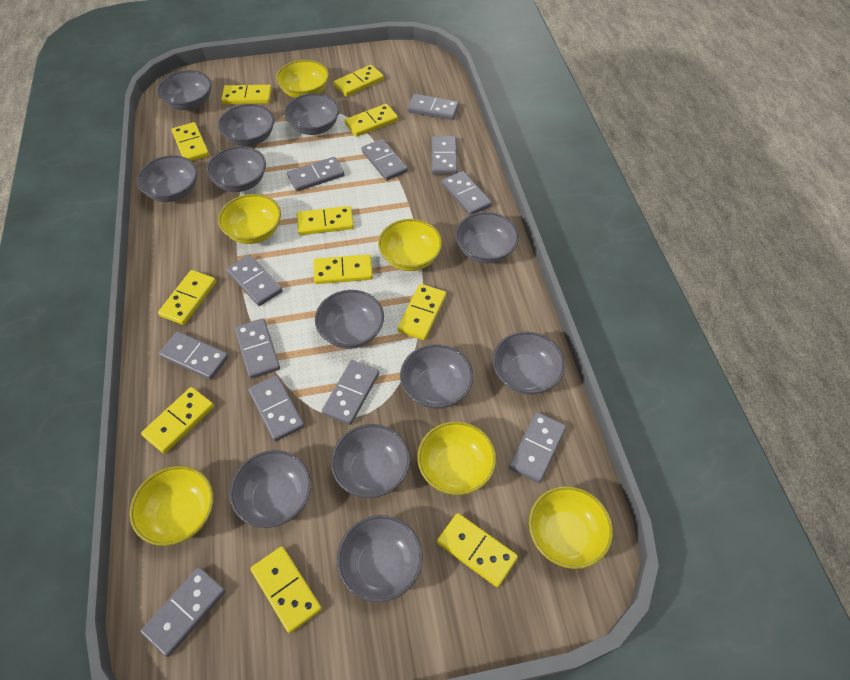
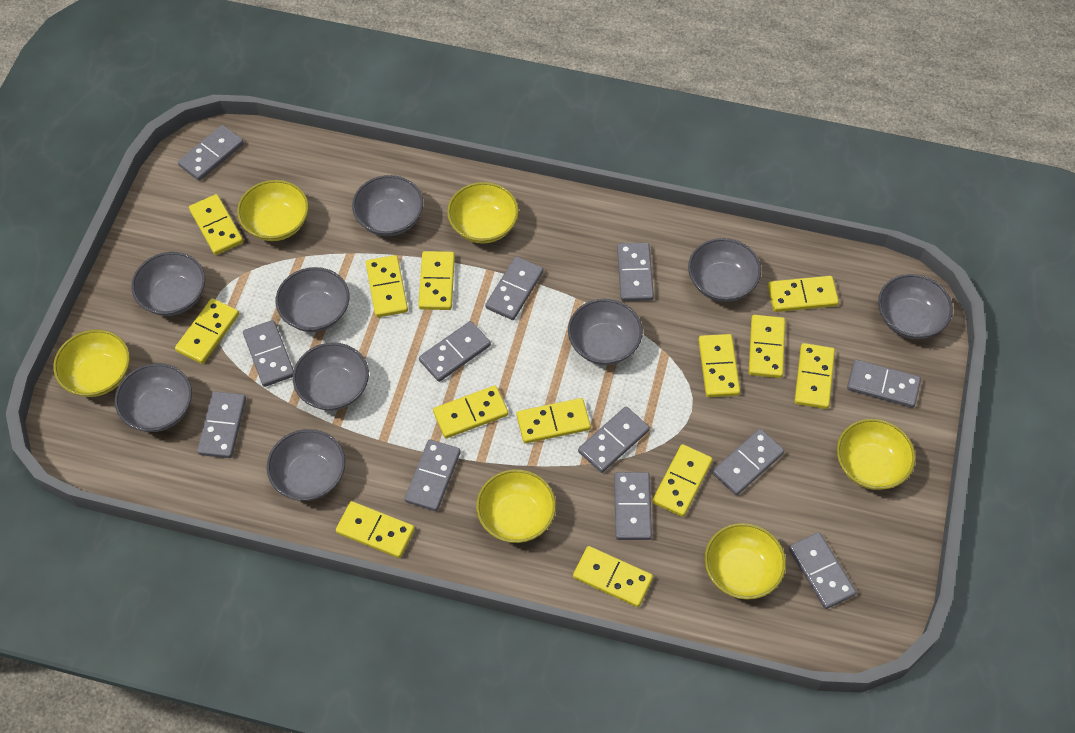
grey bowl: [137,155,197,202] [157,70,212,110] [206,146,266,192] [218,104,274,146] [229,450,311,528] [284,93,339,135] [315,290,384,349] [331,424,410,498] [337,515,423,602] [400,344,473,409] [455,212,519,264] [492,331,565,395] = 12 -> [115,363,192,432] [131,252,205,316] [267,429,345,501] [276,267,350,332] [293,342,369,411] [352,175,423,236] [568,299,643,365] [688,238,761,302] [878,274,953,339] = 9
yellow domino: [141,387,214,454] [158,270,216,325] [172,122,209,161] [221,85,272,104] [250,546,322,633] [297,206,354,235] [314,254,373,284] [333,65,384,97] [345,104,398,137] [397,284,446,340] [437,513,518,587] = 11 -> [175,298,239,364] [189,194,243,255] [336,501,415,558] [366,255,408,317] [418,251,455,310] [433,386,508,438] [517,398,591,443] [573,546,653,607] [652,444,712,517] [698,334,740,397] [749,315,785,378] [768,276,839,312] [794,343,835,409] = 13

